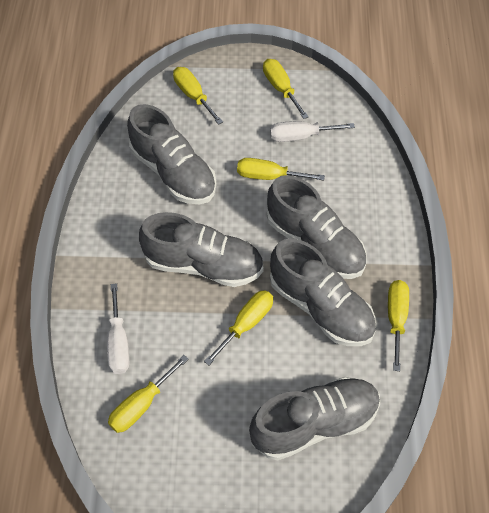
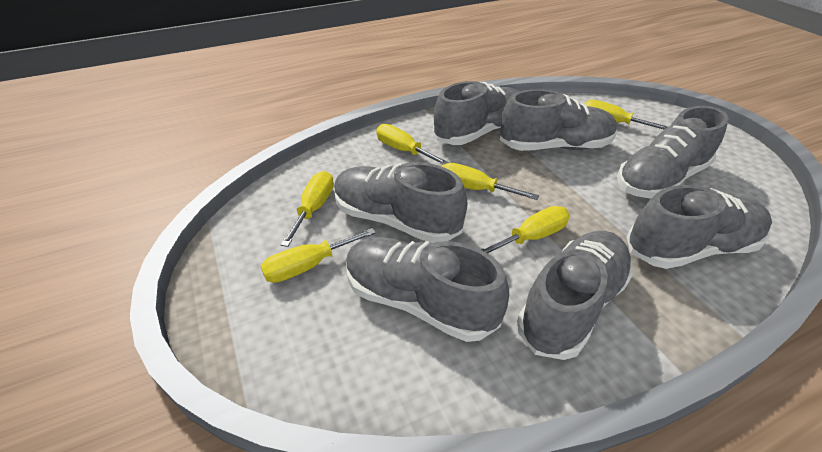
grey shoe: [127,104,216,204] [139,212,264,287] [249,377,380,460] [267,175,366,279] [270,238,376,346] = 5 -> [334,162,468,243] [346,237,509,342] [433,81,519,145] [500,89,617,151] [517,231,633,360] [617,106,729,199] [627,185,772,269] = 7
white screwdriver: [107,283,129,374] [270,121,355,142] = 2 -> none = 0

